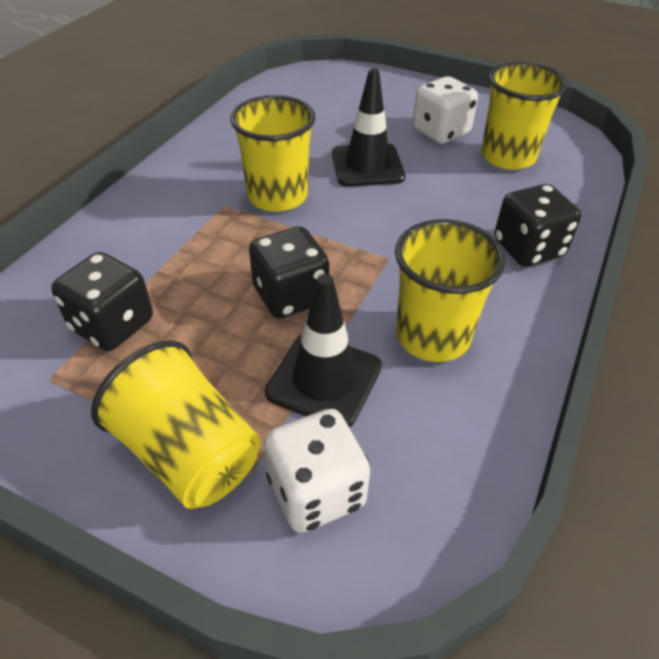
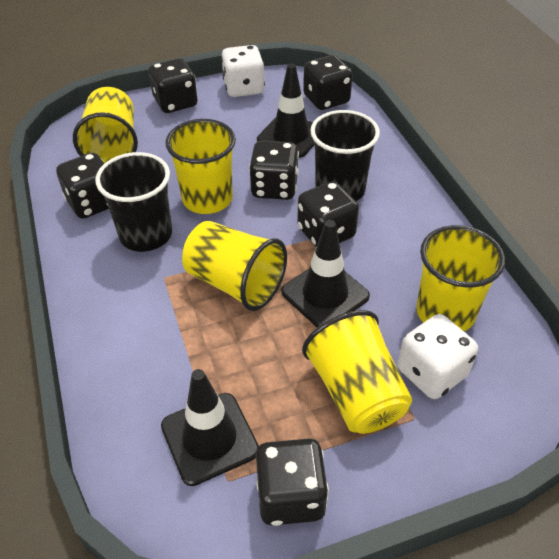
black cup: none = 0 -> [95,152,172,252] [310,110,380,201] = 2
black dice: [51,252,153,351] [249,227,329,318] [494,184,581,267] = 3 -> [56,153,109,219] [149,58,198,113] [249,141,299,200] [256,439,329,526] [297,181,359,247] [303,55,353,110] = 6
black traffic cone: [265,274,382,427] [332,69,405,187] = 2 -> [161,369,259,486] [257,63,314,158] [281,220,370,327] = 3
yellow cup: [91,340,260,509] [230,95,315,212] [395,219,505,362] [481,62,568,170] = 4 -> [73,87,138,164] [165,119,236,214] [182,221,287,311] [302,310,412,434] [416,225,505,331] = 5

